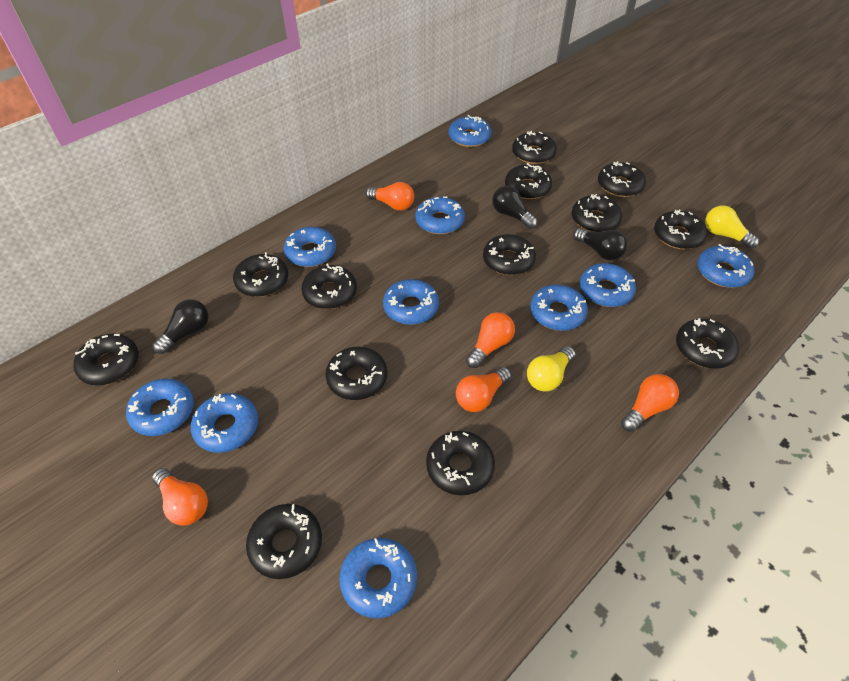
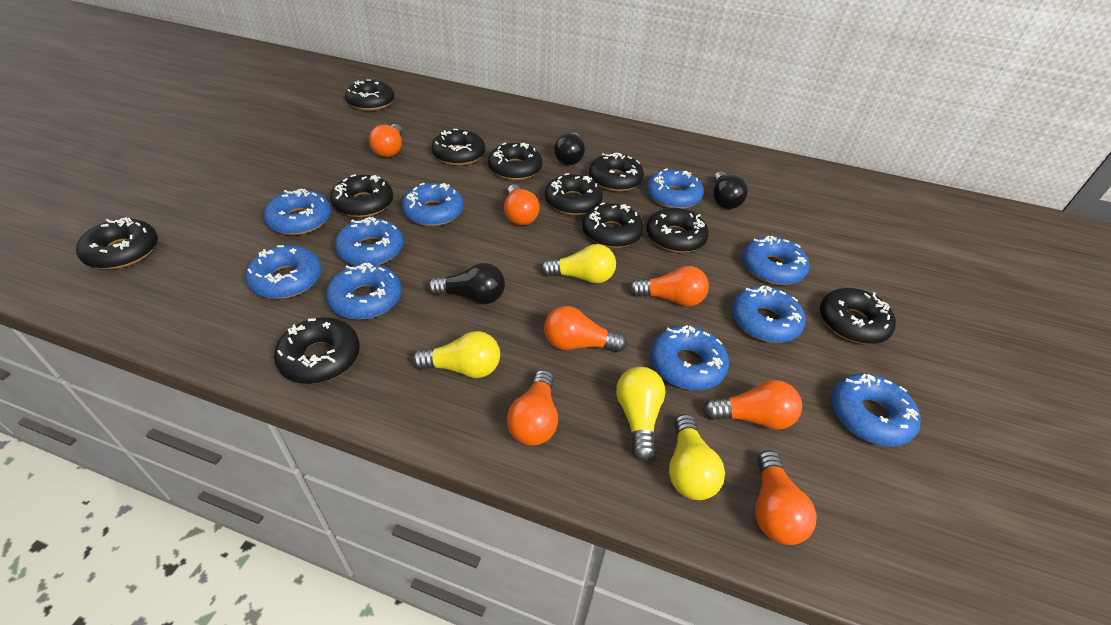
black donut: [73,334,139,385] [233,252,288,297] [246,504,322,579] [301,263,357,309] [325,347,387,400] [426,431,495,495] [483,234,536,275] [505,163,552,199] [512,131,557,164] [572,194,622,232] [598,161,646,197] [654,209,707,249] [676,318,739,369] = 13 -> [76,217,158,269] [274,318,360,384] [330,174,393,217] [345,79,395,111] [431,129,485,165] [488,143,543,180] [545,173,603,215] [582,202,644,248] [589,152,644,191] [646,208,709,253] [820,288,896,344] = 11
orange light bulb: [152,468,208,526] [365,182,414,211] [456,367,511,412] [466,312,515,368] [621,374,679,432] = 5 -> [369,124,403,157] [504,184,540,225] [507,370,558,446] [544,306,627,352] [629,266,709,307] [703,380,802,430] [755,450,816,545] = 7
yellow light bulb: [527,346,575,392] [705,205,759,248] = 2 -> [412,331,500,378] [541,244,616,284] [616,367,665,461] [669,414,725,500] = 4

